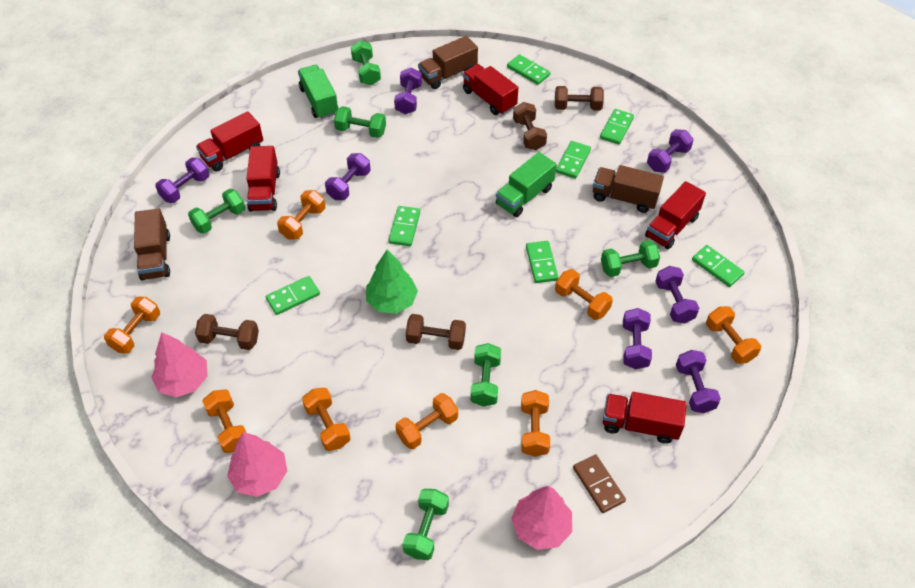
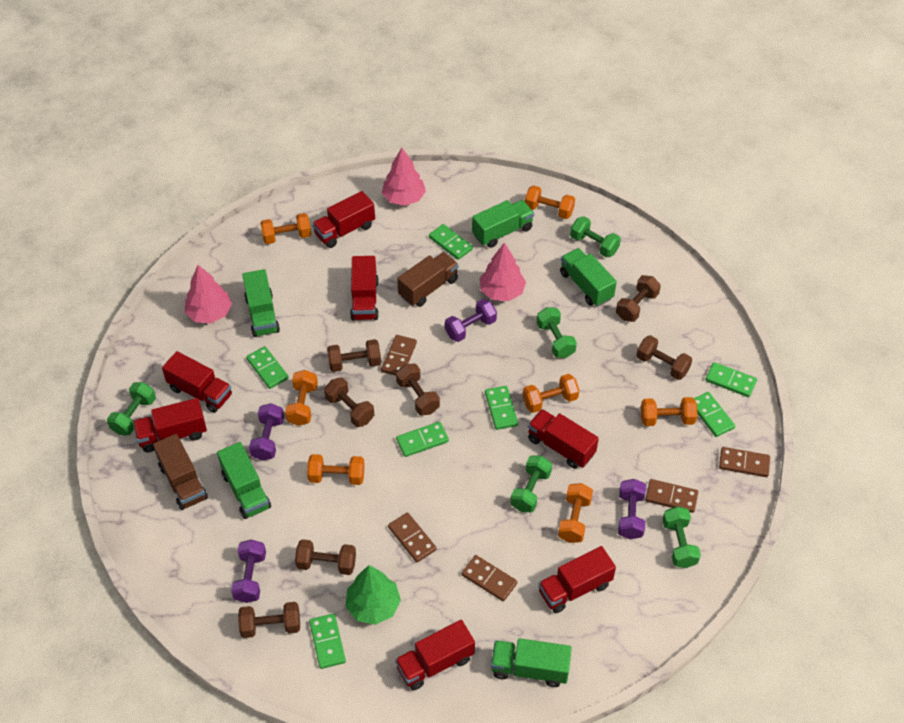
brown domino: [573,454,626,513] = 1 -> [381,335,417,376] [388,512,437,562] [462,555,517,602] [645,479,698,513] [719,447,770,477] = 5
brown dumbbell: [195,314,259,350] [406,314,466,350] [513,102,547,150] [555,86,604,111] = 4 -> [238,602,300,638] [295,539,356,575] [324,377,375,427] [327,339,381,372] [396,364,440,415] [616,275,661,322] [636,335,692,380] = 7
brown truck: [134,209,170,281] [418,36,478,89] [593,165,664,213] = 3 -> [153,434,208,510] [397,252,458,307] = 2
green dumbbell: [188,189,245,234] [334,106,386,138] [351,41,381,85] [403,489,449,560] [471,343,501,407] [601,240,660,277] = 6 -> [107,382,156,435] [510,455,552,512] [536,307,577,358] [570,216,621,258] [662,506,701,568] = 5
green truck: [298,65,338,119] [496,152,557,217] = 2 -> [217,442,271,519] [242,269,280,337] [472,200,534,248] [491,638,572,687] [560,248,617,307] = 5
orange dumbbell: [104,297,160,354] [202,389,246,453] [277,190,325,240] [302,388,351,451] [395,393,458,449] [521,390,550,457] [555,269,613,320] [706,306,761,364] = 8 -> [260,213,311,244] [285,370,318,426] [307,454,365,485] [523,374,579,413] [525,185,575,219] [558,483,593,543] [641,397,698,426] = 7
purple dumbbell: [155,158,210,203] [325,153,371,200] [394,67,422,114] [623,308,652,369] [647,129,694,173] [655,266,699,324] [676,350,721,413] = 7 -> [231,539,266,603] [249,403,284,461] [445,299,497,342] [618,479,646,539] = 4
red truck: [196,111,263,171] [246,146,280,212] [463,64,518,115] [603,392,687,444] [645,181,706,249] = 5 -> [133,398,207,453] [162,351,232,413] [312,191,375,248] [350,256,379,321] [395,620,475,690] [528,409,599,469] [538,546,616,613] = 7

